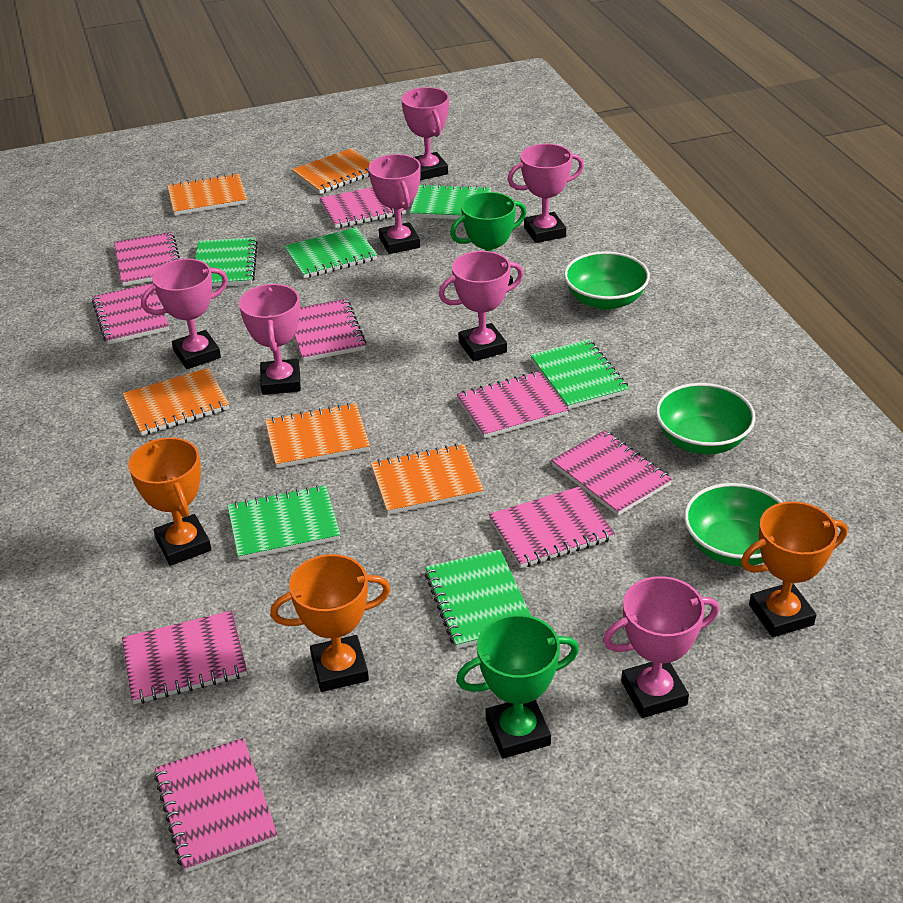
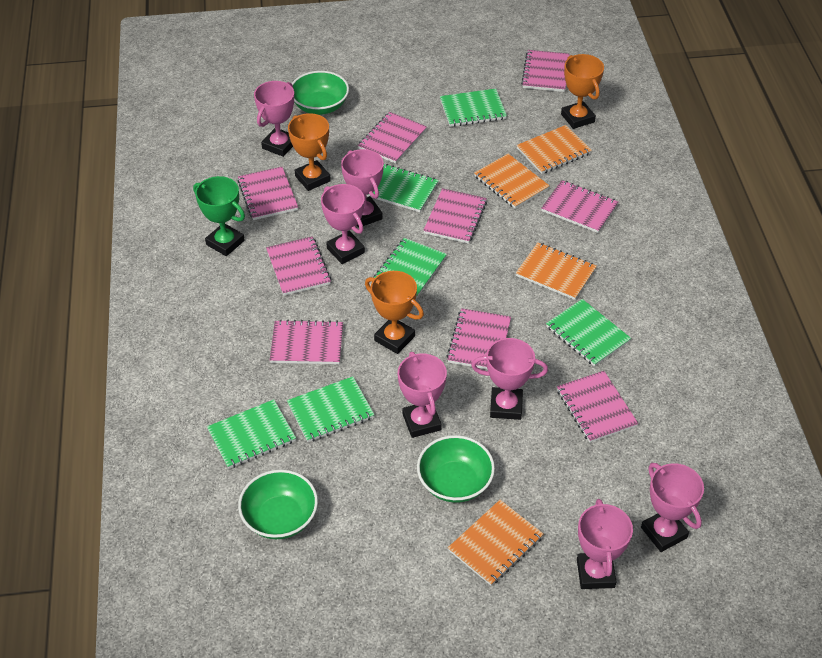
green trophy: [450,192,526,286] [456,614,579,759] = 2 -> [193,176,245,256] = 1
orange notebook: [122,368,229,436] [167,173,247,215] [265,403,370,468] [292,148,371,194] [371,444,484,515] = 5 -> [448,500,543,586] [474,154,550,209] [516,125,592,174] [516,242,597,300] = 4

